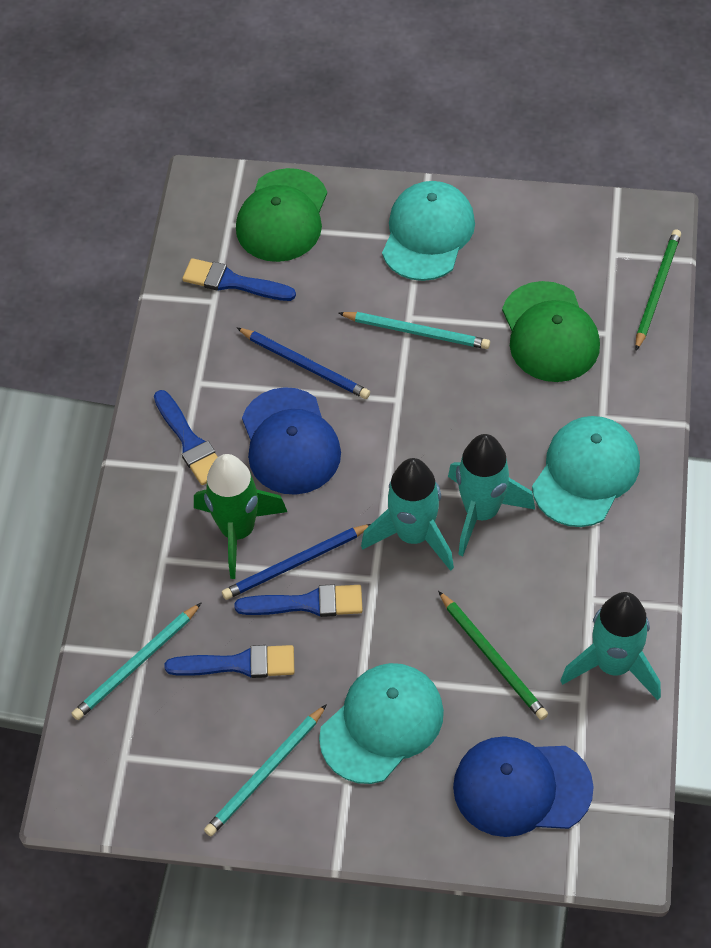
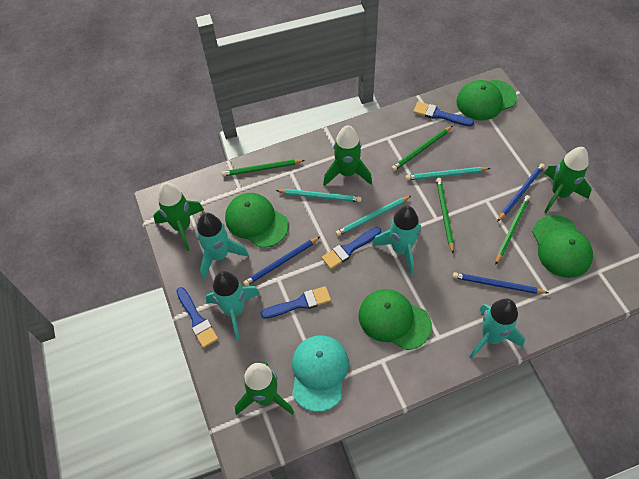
blue cap: [242,387,341,495] [453,736,594,837] = 2 -> none = 0
blue pencil: [222,524,371,600] [237,328,370,399] = 2 -> [243,237,320,286] [453,272,548,294] [497,163,545,222] = 3
green cap: [236,168,327,262] [502,281,600,382] = 2 -> [225,193,289,248] [358,289,432,350] [456,80,517,121] [532,215,593,278] = 4
green pencil: [438,591,548,720] [635,229,681,351] = 2 -> [221,159,305,176] [391,126,452,171] [436,178,454,253] [495,195,530,265] = 4
green rocket: [194,454,287,579] = 1 -> [153,182,204,251] [235,362,294,415] [323,125,372,186] [544,147,592,213] = 4
turquoise cap: [319,663,444,784] [382,181,475,281] [532,416,640,527] = 3 -> [292,335,349,412] = 1
turquoise rocket: [361,458,454,571] [448,434,535,556] [560,592,661,700] = 3 -> [197,213,249,279] [206,271,260,340] [372,206,421,275] [469,299,525,359] = 4

